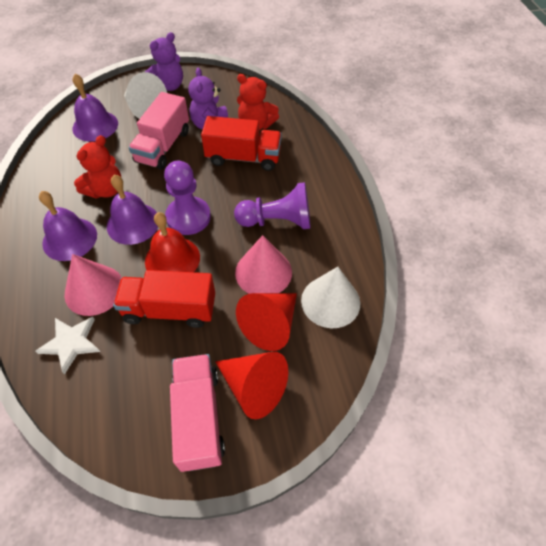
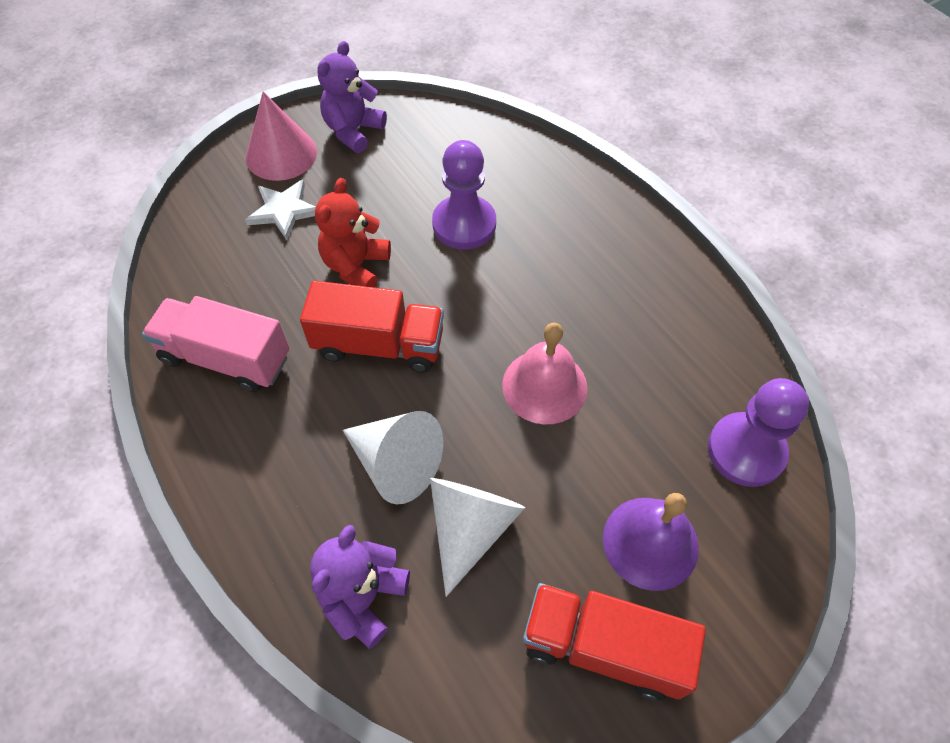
pink bell: none = 0 -> [502,323,588,425] = 1
pink cone: [65,254,121,316] [235,235,292,294] = 2 -> [246,92,317,181] = 1
pink truck: [129,92,189,169] [170,354,225,472] = 2 -> [142,296,289,392] = 1
purple bell: [39,191,97,261] [72,74,118,142] [107,175,158,245] = 3 -> [603,493,699,591] = 1
red bell: [145,212,200,272] = 1 -> none = 0
red cone: [215,352,288,419] [236,293,297,351] = 2 -> none = 0
red teddy bear: [74,135,122,199] [237,74,279,130] = 2 -> [315,178,391,287] = 1

